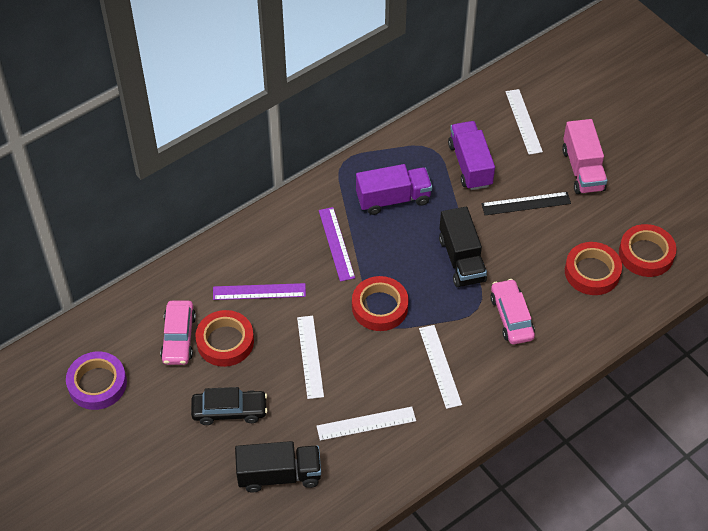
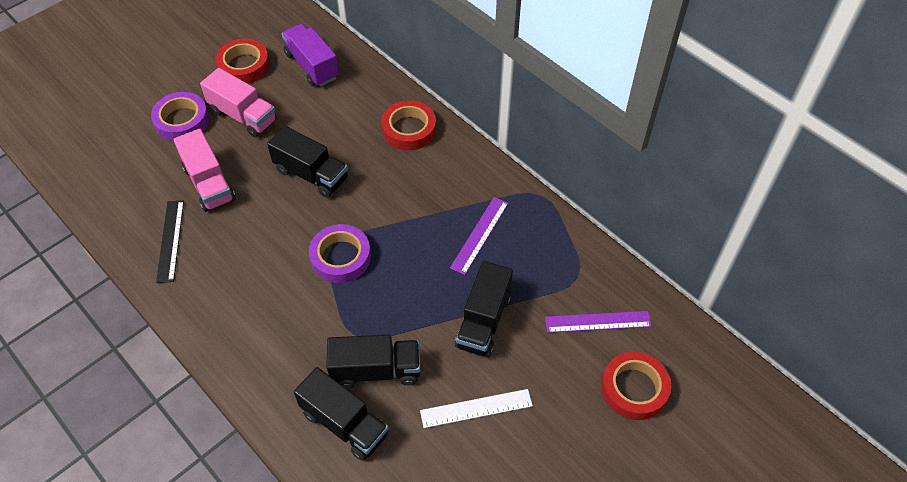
black car: [191,387,268,425] = 1 -> none = 0
black truck: [235,441,321,492] [439,207,487,287] = 2 -> [267,126,348,198] [294,367,389,461] [326,335,420,389] [455,261,513,357] = 4
pink car: [160,301,196,365] [490,279,535,344] = 2 -> none = 0
pink truck: [562,119,607,194] = 1 -> [173,129,235,212] [200,68,277,137] = 2
purple tape: [66,352,127,410] = 1 -> [151,92,209,141] [309,224,371,283] = 2
purple truck: [356,164,432,215] [448,121,495,190] = 2 -> [281,24,339,87] = 1
red tape: [195,310,254,367] [352,276,409,331] [565,242,622,295] [619,224,677,277] = 4 -> [215,39,270,84] [381,100,436,150] [601,352,671,420] = 3
white ruler: [297,316,324,399] [317,407,416,441] [419,325,462,409] [505,89,543,155] = 4 -> [420,389,533,428] = 1

